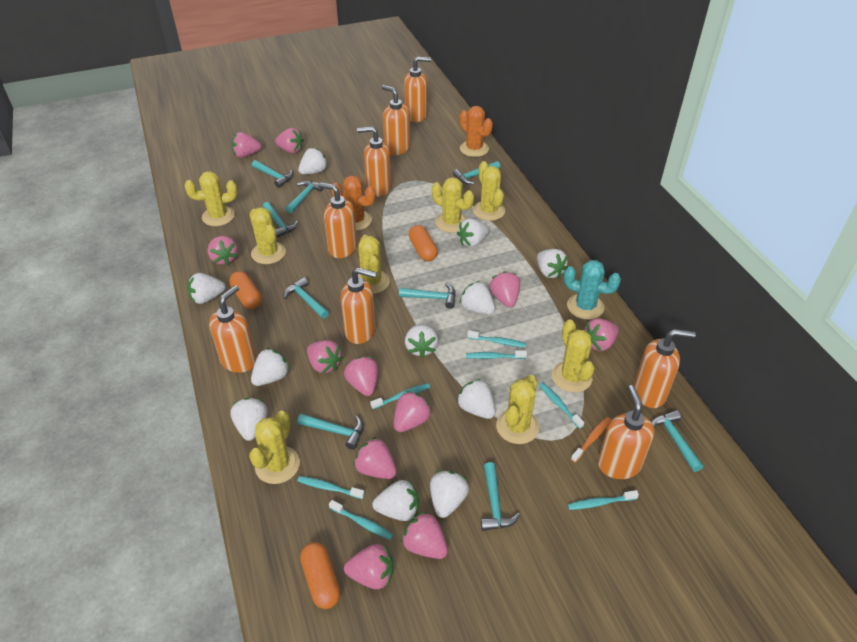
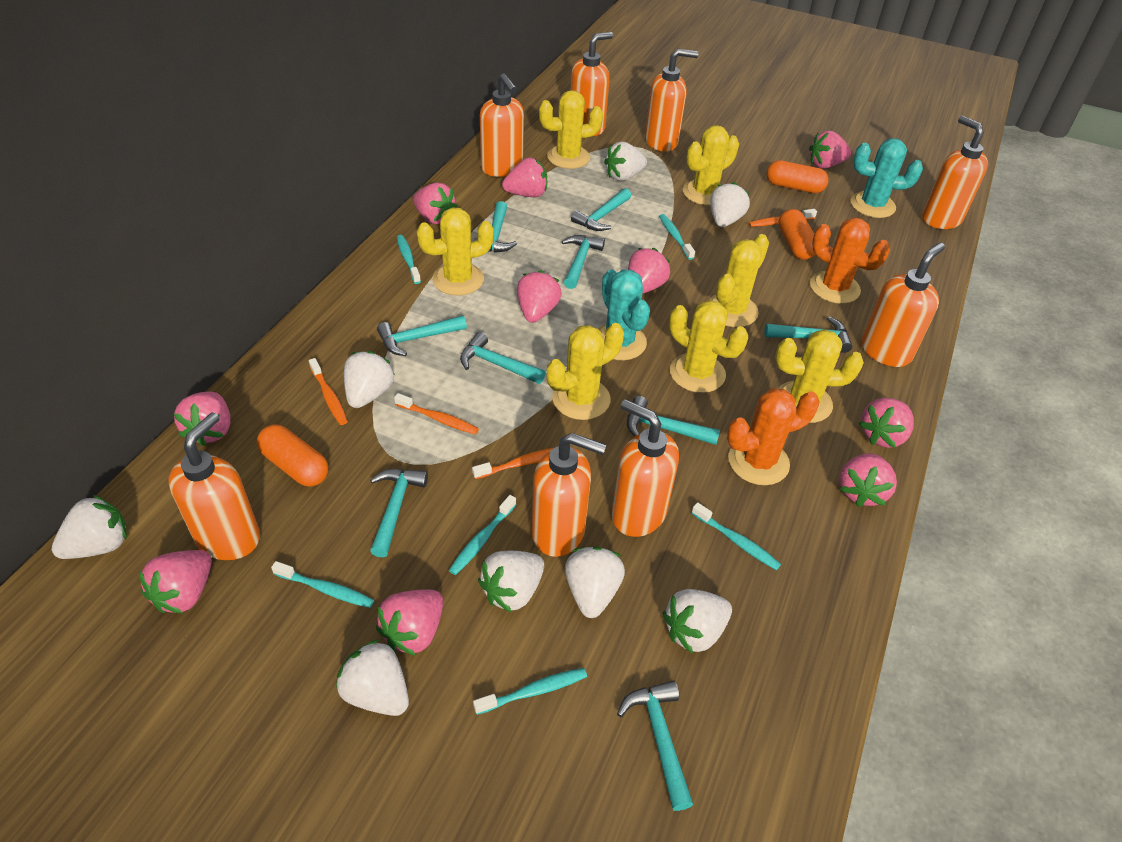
orange toothbrush: [571,417,611,463] = 1 -> [309,358,348,425] [394,393,479,435] [472,448,554,479] [749,209,817,227] = 4
pink strawberry: [208,236,238,265] [231,132,262,158] [275,128,304,154] [307,340,343,373] [344,356,378,396] [344,544,393,589] [353,437,397,479] [394,391,432,432] [401,512,448,559] [490,271,520,307] [585,318,619,351] = 11 -> [139,550,212,613] [174,391,230,446] [376,589,443,656] [413,183,457,224] [502,158,547,197] [517,270,562,323] [628,248,670,294] [809,131,851,169] [839,453,897,507] [859,398,914,448] = 10
turquoise cactus: [563,260,621,320] = 1 -> [598,269,650,360] [850,138,923,218] = 2
turquoise toothbrush: [297,476,365,499] [329,500,394,540] [370,383,430,409] [466,350,527,359] [467,330,527,348] [539,382,584,429] [568,490,639,510] = 7 -> [271,561,374,608] [397,235,421,284] [449,495,516,575] [473,668,587,715] [659,214,695,260] [692,502,781,570] = 6
white strawberry: [187,273,226,304] [230,398,268,441] [251,348,290,386] [298,148,328,175] [372,480,419,521] [405,324,438,358] [430,471,469,518] [456,379,495,419] [457,219,489,248] [460,281,495,315] [537,249,568,278] = 11 -> [52,495,127,559] [336,639,409,716] [344,351,395,408] [478,551,544,613] [565,546,625,618] [604,142,647,181] [663,589,732,654] [710,182,750,227] = 8
yellow cactus: [185,171,238,226] [249,411,300,484] [250,207,286,264] [358,235,390,294] [432,177,474,233] [473,161,505,221] [496,375,539,444] [552,320,595,393] = 8 -> [416,208,494,296] [539,90,603,169] [547,323,624,420] [669,300,748,393] [683,125,739,205] [709,234,769,327] [775,329,864,423] = 7

